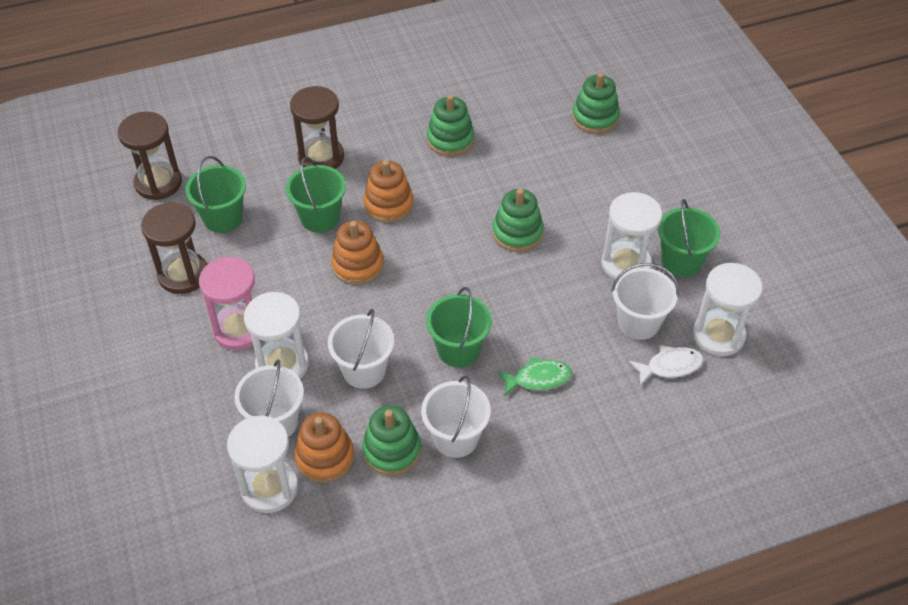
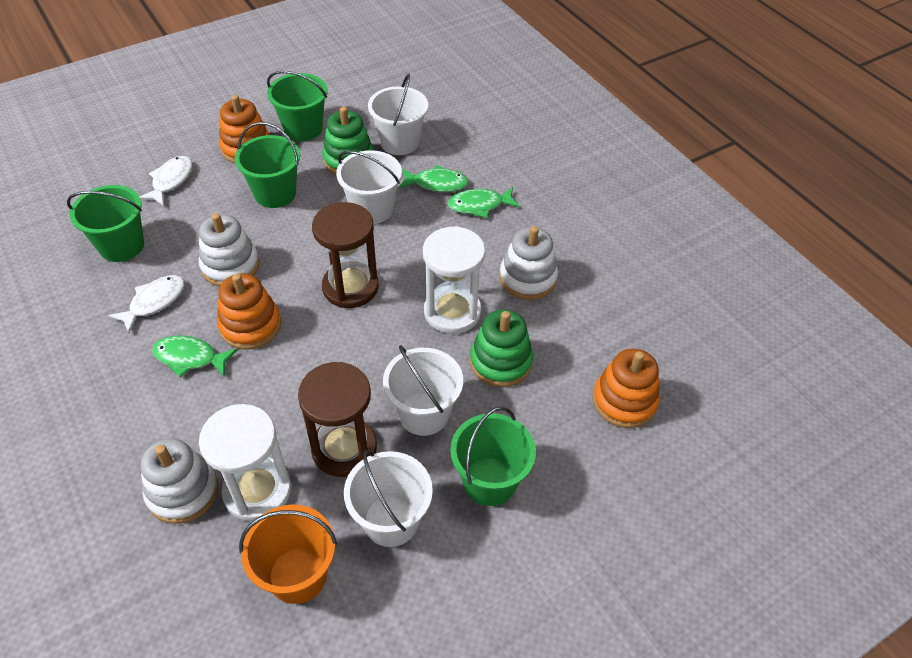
brown hourglass: [118,112,182,200] [141,203,207,294] [290,86,344,169] = 3 -> [298,362,377,477] [312,202,379,308] = 2
green fish: [497,357,572,397] = 1 -> [152,335,238,377] [399,165,469,192] [448,187,520,218] = 3
green stacking toy: [362,405,421,476] [427,95,474,156] [492,189,544,252] [572,73,620,134] = 4 -> [322,107,374,174] [470,309,533,387] = 2
orange bucket: none = 0 -> [239,505,337,604] = 1
pink hourglass: [199,257,255,350] = 1 -> none = 0
white fish: [629,345,704,386] = 1 -> [108,275,185,333] [139,156,192,206] = 2
white hourglass: [227,415,298,513] [244,292,309,379] [601,192,662,280] [693,263,762,356] = 4 -> [199,404,291,521] [423,226,485,334] = 2
white stacking toy: none = 0 -> [141,438,218,524] [199,213,259,287] [499,226,558,300] = 3

